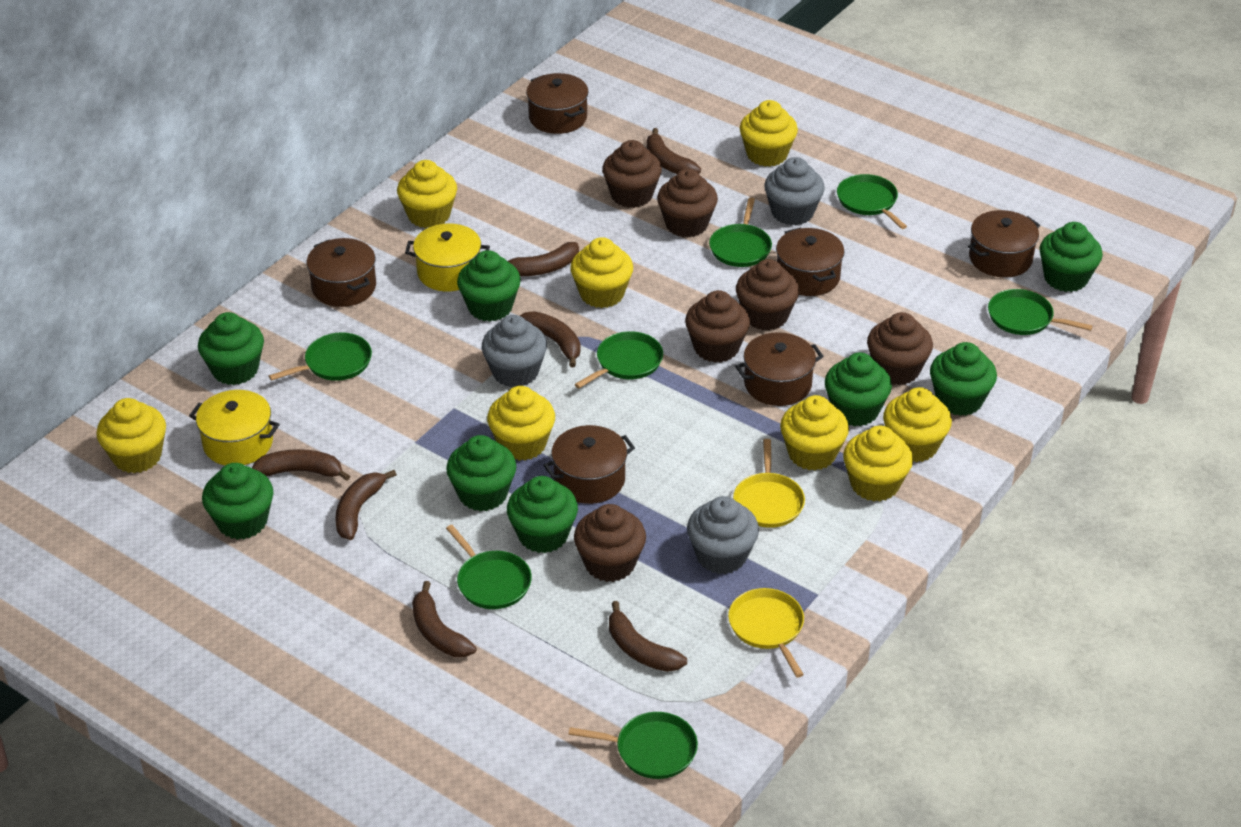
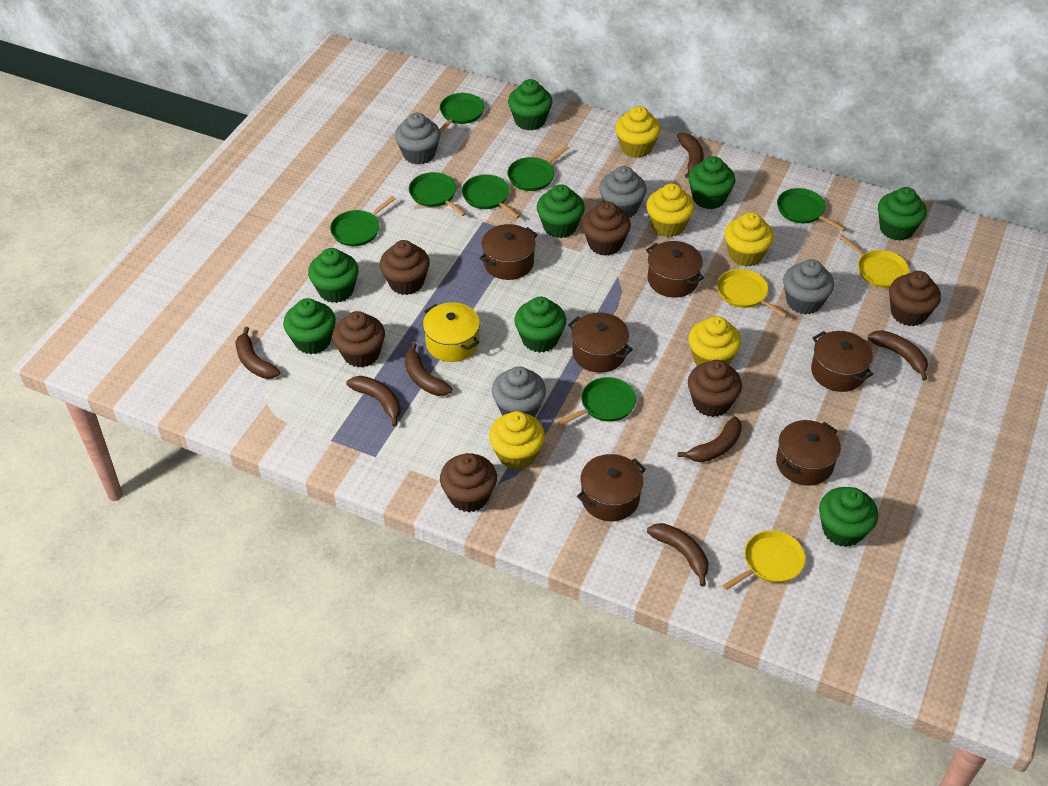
grey cupcake: [482,315,547,387] [687,496,759,574] [764,157,825,226] = 3 -> [395,113,441,165] [492,366,546,417] [599,166,647,217] [783,259,834,315] = 4
yellow cupcake: [96,398,166,473] [397,160,457,228] [487,386,555,461] [570,237,633,308] [740,100,798,167] [780,395,849,471] [843,426,913,501] [883,387,952,462] = 8 -> [489,411,545,469] [615,106,661,158] [646,183,694,237] [688,316,741,366] [724,212,774,267] = 5
yellow pan: [728,588,804,678] [733,439,805,528] = 2 -> [717,269,788,318] [722,530,805,590] [839,235,909,288] = 3
yellow pot: [189,390,280,465] [405,224,490,291] = 2 -> [423,302,480,362] = 1

